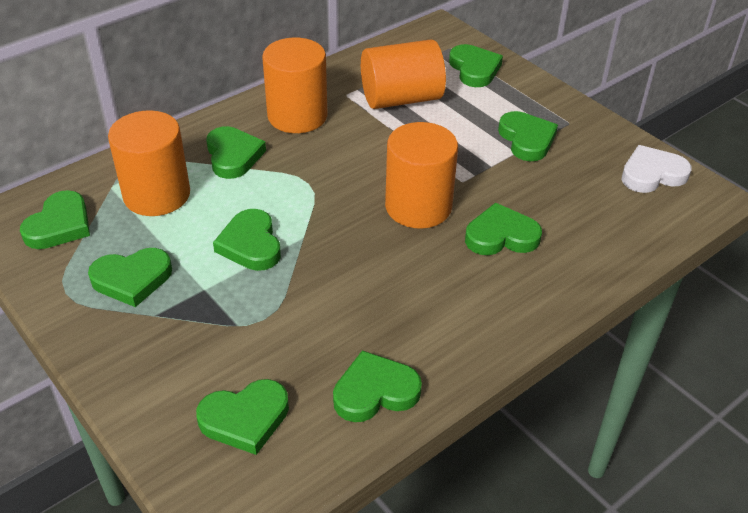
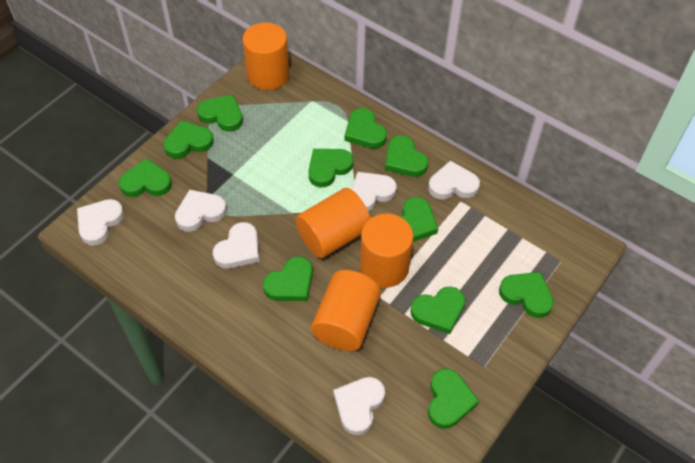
green heart: [20,190,90,249] [88,248,172,307] [196,379,289,455] [206,126,266,179] [213,209,281,271] [333,350,422,422] [449,44,503,87] [465,203,542,255] [498,111,558,161] = 9 -> [119,158,172,197] [164,120,214,159] [197,95,243,132] [263,256,313,301] [308,149,353,188] [345,108,387,149] [385,135,428,177] [400,197,438,242] [410,287,465,334] [428,369,479,429] [499,272,554,318] = 11
white heart: [621,145,692,193] = 1 -> [77,199,124,246] [175,190,227,232] [213,222,259,268] [333,377,385,435] [351,172,397,211] [428,160,480,200] = 6

